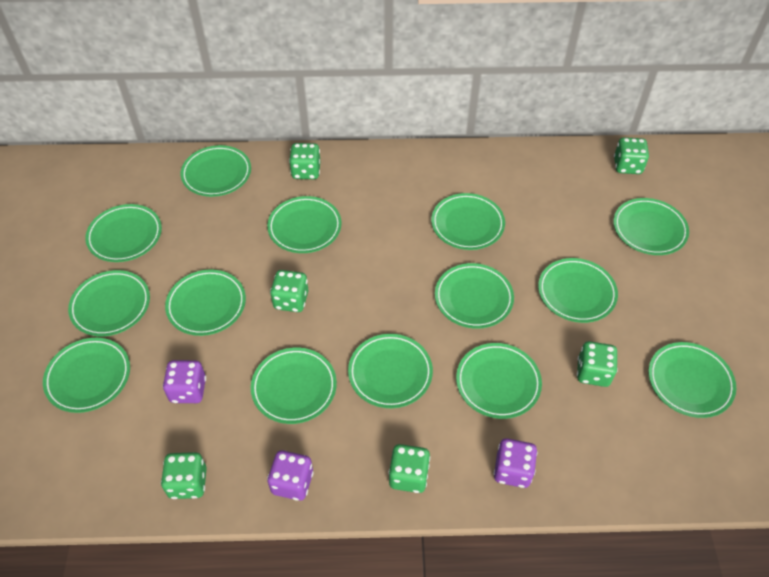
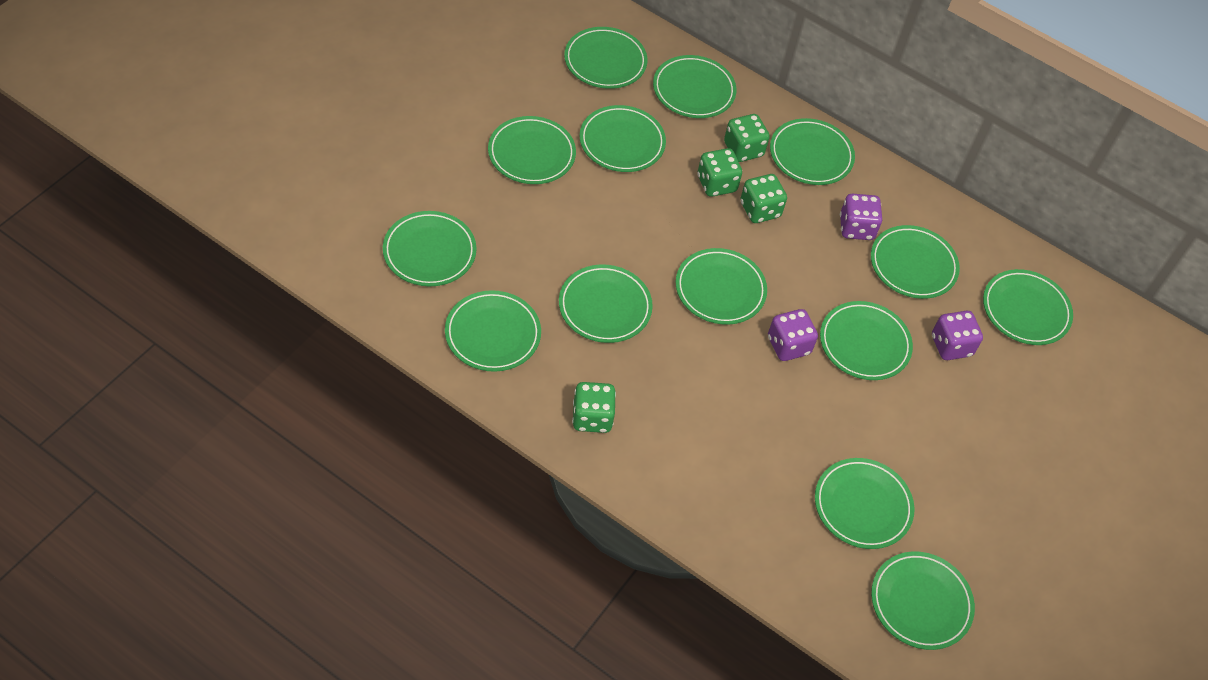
green dice: [161,452,207,499] [270,270,308,312] [289,143,321,179] [388,444,430,493] [577,341,618,387] [614,137,649,174] = 6 -> [572,382,616,433] [698,148,742,197] [724,114,770,162] [740,174,787,223] = 4

